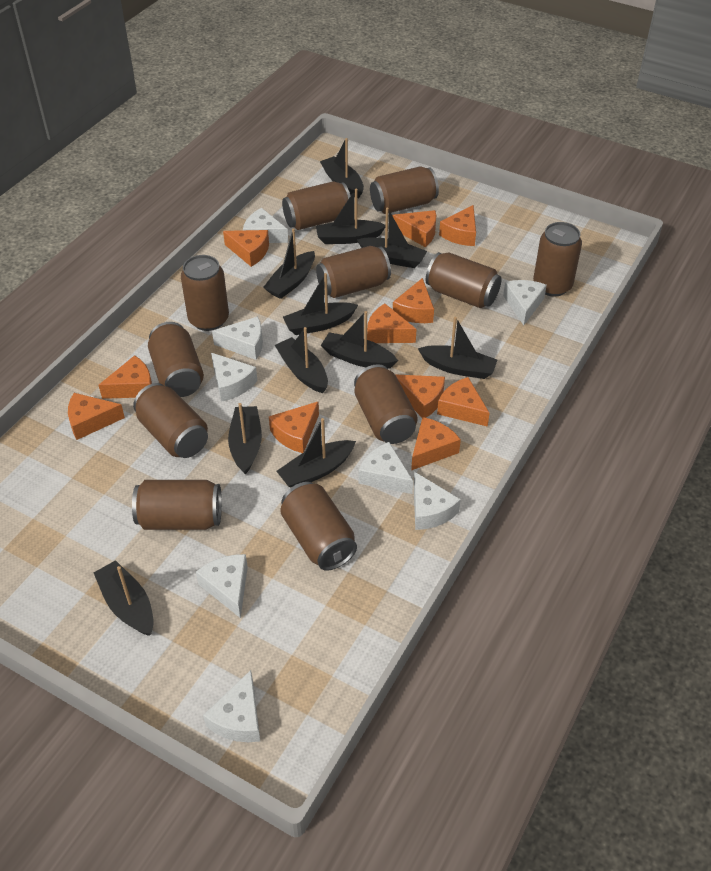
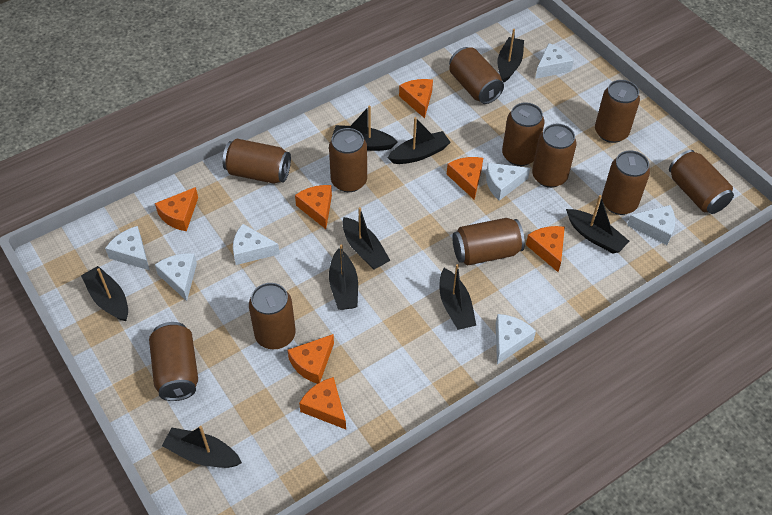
black boat: [94,560,154,636] [228,403,262,474] [263,228,315,299] [275,327,328,393] [277,418,356,487] [283,273,358,335] [316,188,385,244] [320,138,364,198] [321,311,398,369] [357,207,427,268] [418,317,497,379] = 11 -> [81,266,128,321] [162,426,242,468] [329,244,358,310] [332,106,398,151] [342,207,390,269] [388,117,451,164] [439,264,476,330] [498,29,524,83] [566,195,629,253] = 9
orange cheese: [68,393,125,440] [98,355,152,399] [223,230,269,267] [269,402,319,453] [367,303,417,343] [392,210,436,247] [393,278,434,323] [395,374,445,418] [411,417,461,470] [437,377,490,427] [439,205,476,246] = 11 -> [155,187,198,231] [288,334,334,384] [295,185,332,229] [299,377,346,429] [399,79,433,118] [447,157,483,200] [526,226,565,272] = 7
white cheese: [196,554,248,618] [203,670,260,742] [211,353,257,402] [212,316,263,360] [243,208,288,243] [359,442,413,494] [414,472,461,530] [503,280,547,325] = 8 -> [105,226,150,270] [155,253,197,301] [233,224,280,265] [486,163,530,201] [496,314,536,365] [535,43,574,79] [627,205,675,245] = 7

